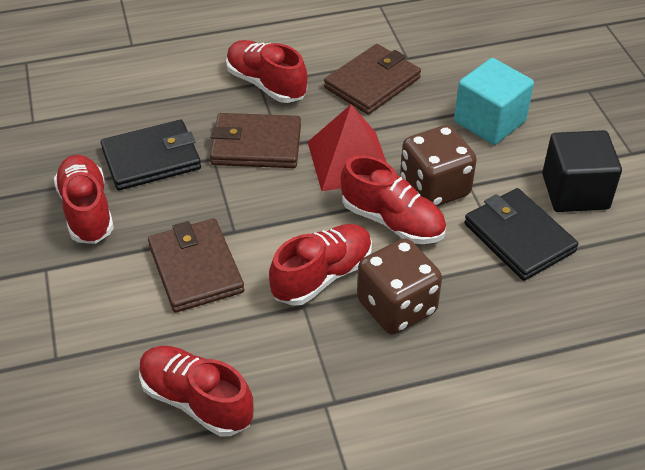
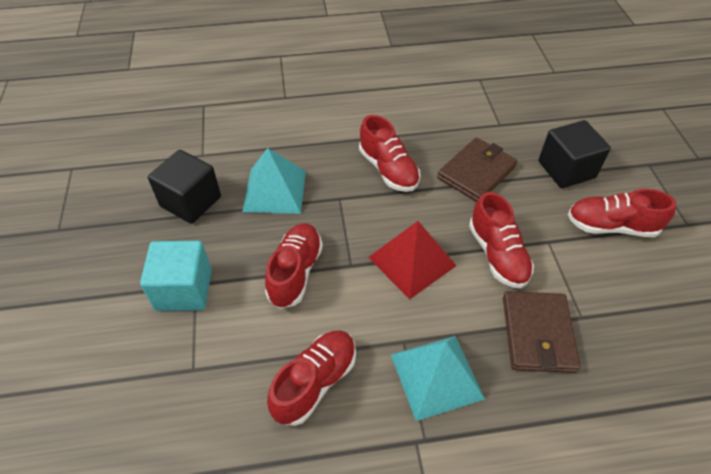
black cube: [542,130,622,212] = 1 -> [148,150,221,224] [539,120,611,188] = 2
black wallet: [101,120,201,190] [464,188,579,281] = 2 -> none = 0
brown dice: [357,238,442,335] [400,125,477,206] = 2 -> none = 0
brown wallet: [148,218,244,313] [210,113,301,168] [324,44,421,115] = 3 -> [437,137,517,202] [503,291,581,373] = 2
turquoise pyramid: none = 0 -> [242,148,306,214] [391,336,485,421] = 2

